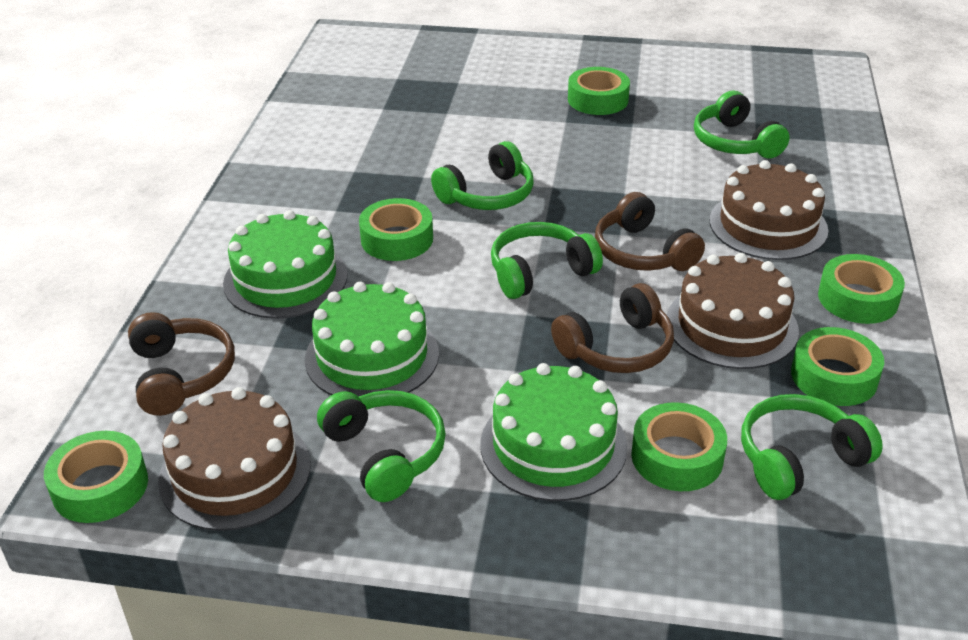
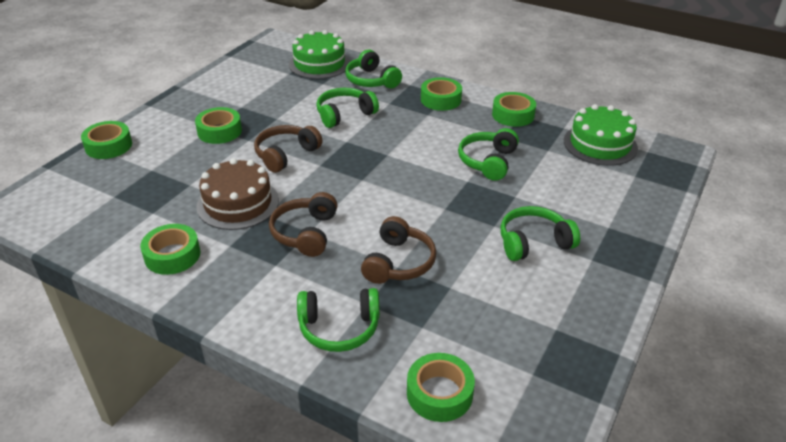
brown cake: [158,387,311,531] [667,253,799,369] [710,160,828,260] = 3 -> [197,158,279,230] = 1
green cake: [223,210,347,319] [305,282,439,397] [481,363,627,501] = 3 -> [289,30,350,79] [564,104,638,166] = 2

